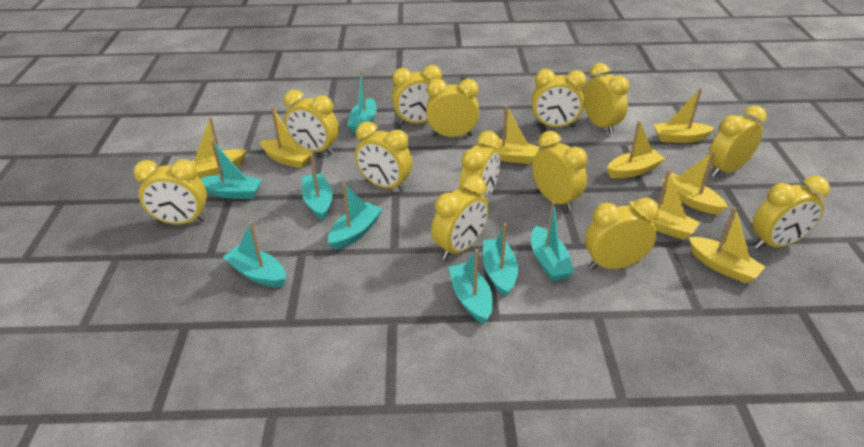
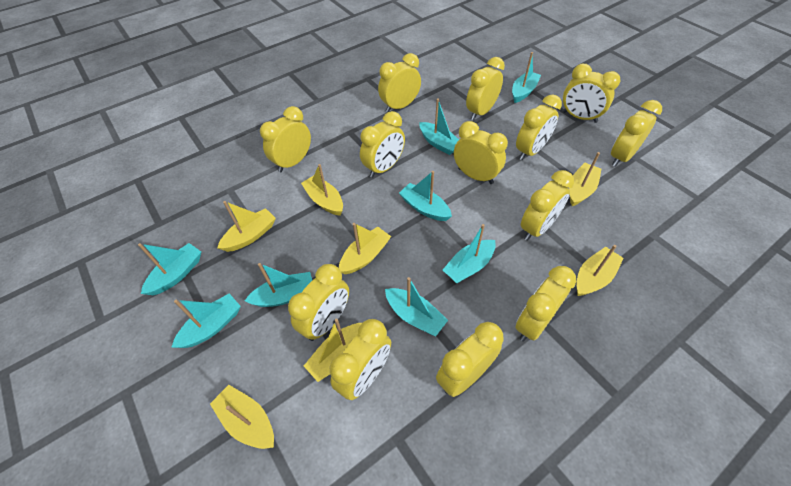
yellow boat: [191,117,246,179] [260,107,313,168] [478,105,539,164] [607,121,665,178] [629,169,700,240] [654,88,714,143] [662,151,728,215] [689,207,765,283] = 8 -> [210,385,274,449] [217,201,276,252] [301,164,343,216] [304,319,362,382] [339,223,391,274] [569,152,601,206] [576,245,624,296] = 7

